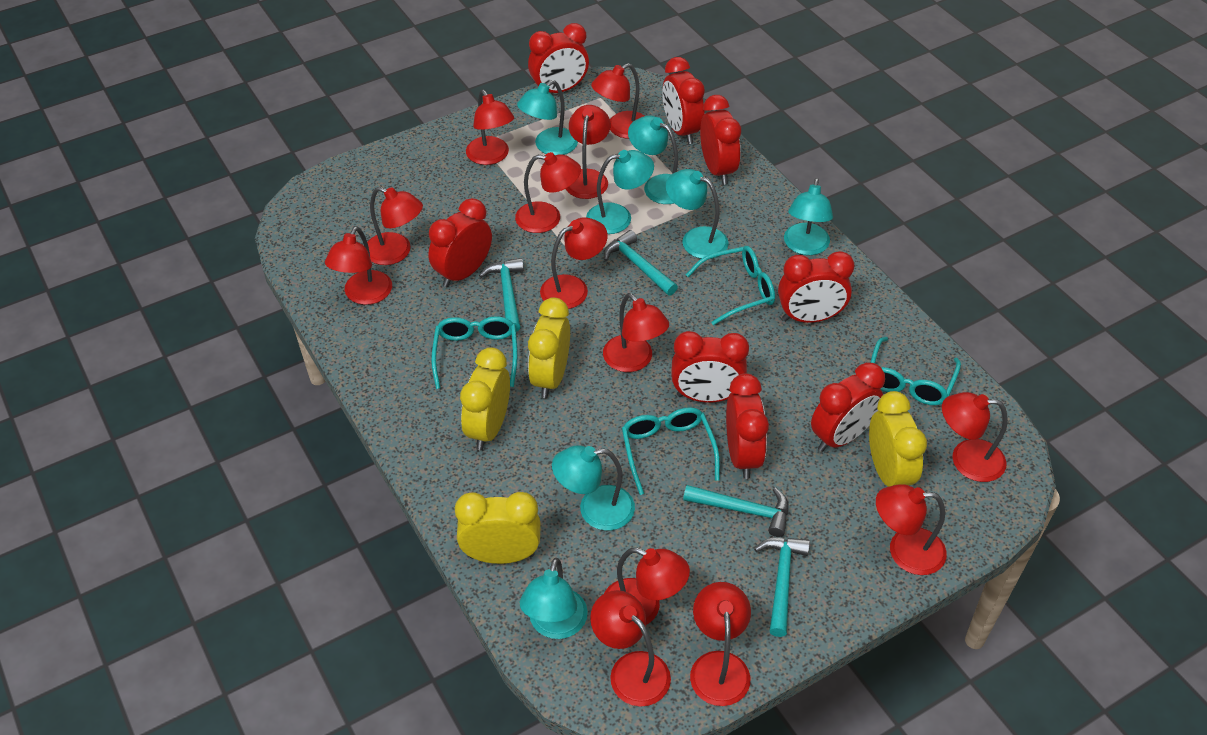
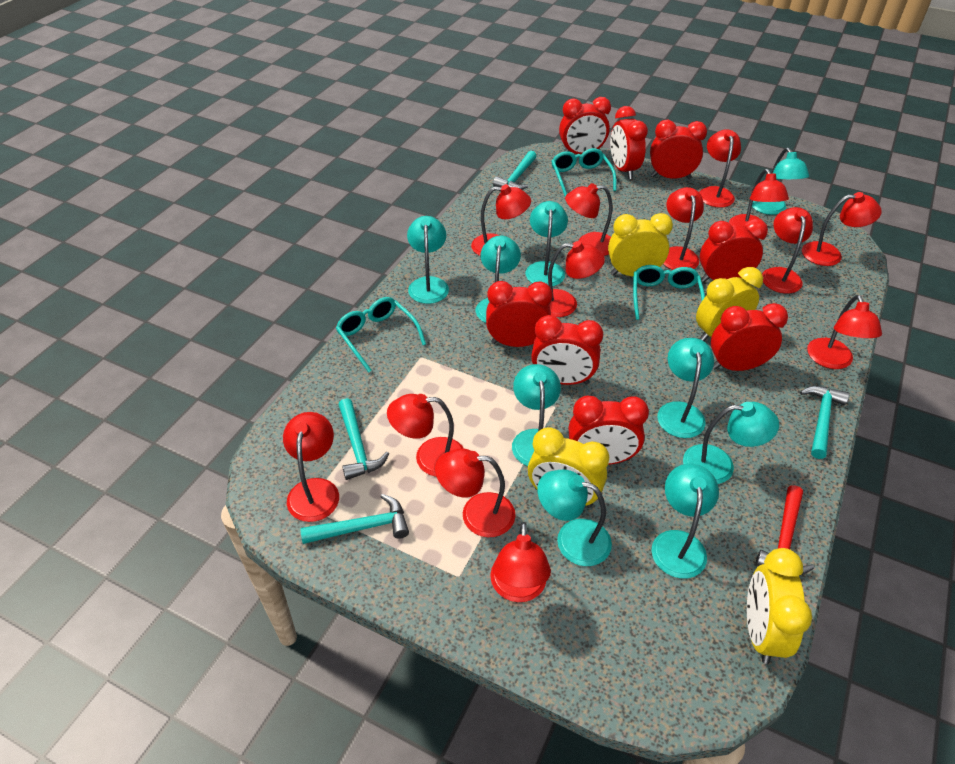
red hammer: none = 0 -> [756,485,814,575] = 1
turquoise glasses: [431,316,517,389] [622,407,720,495] [686,246,775,325] [870,337,961,405] = 4 -> [336,297,426,372] [551,148,617,196] [633,265,705,324] = 3
turquoise lamp: [517,80,578,155] [520,558,588,639] [552,445,635,531] [586,150,654,234] [628,116,678,204] [666,169,729,259] [784,178,833,255] = 7 -> [407,216,449,304] [476,236,521,323] [512,364,561,466] [525,201,568,287] [537,470,612,566] [651,464,719,579] [657,338,714,438] [683,402,779,484] [752,148,809,215] = 9

